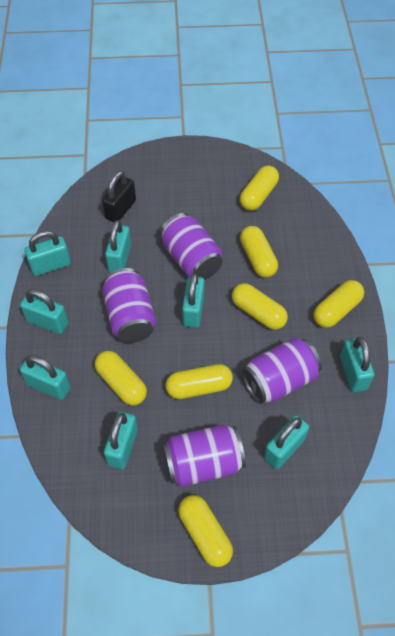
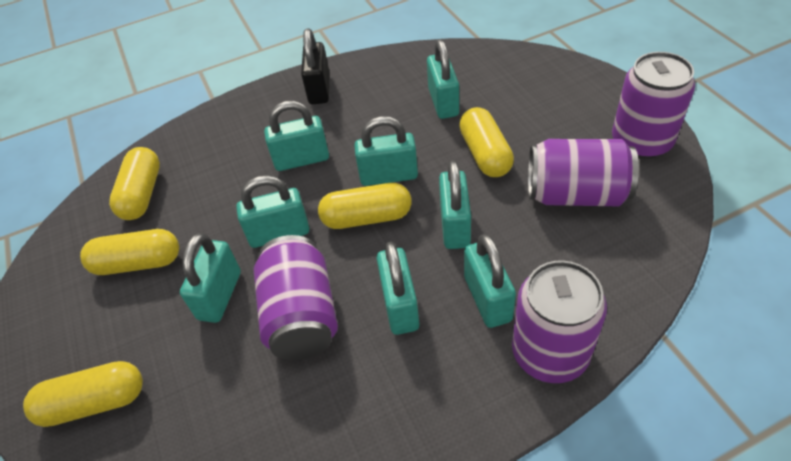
yellow capsule: [95,351,147,406] [166,364,233,399] [178,495,233,567] [232,283,288,330] [240,166,279,211] [240,226,278,278] [313,280,364,328] = 7 -> [23,361,143,427] [80,229,179,275] [109,147,160,220] [318,183,411,229] [459,107,514,177] = 5

